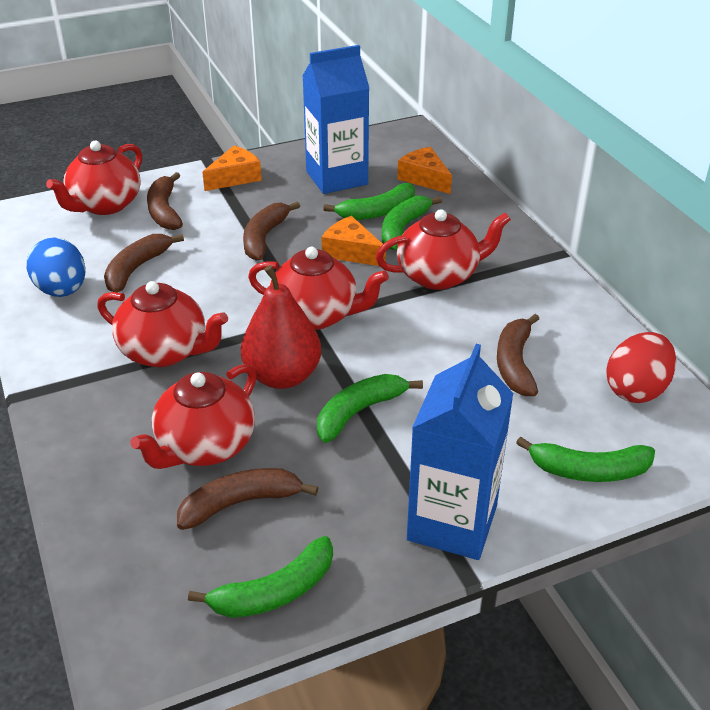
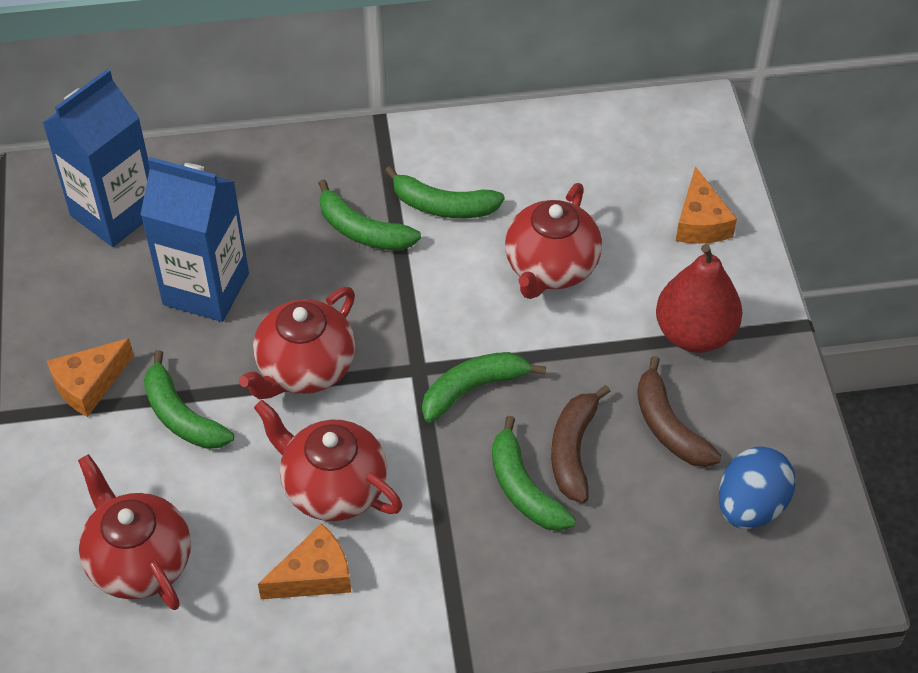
brown banana: [104,234,184,293] [147,172,183,230] [177,468,318,530] [243,201,300,260] [497,314,539,396] = 5 -> [551,385,611,503] [637,356,722,467] = 2
red egg: [606,332,676,403] = 1 -> none = 0
red teapot: [46,141,142,215] [97,281,228,367] [130,364,256,469] [248,247,389,330] [376,209,511,290] = 5 -> [78,454,191,610] [239,287,355,399] [254,400,402,521] [505,183,602,299] = 4

